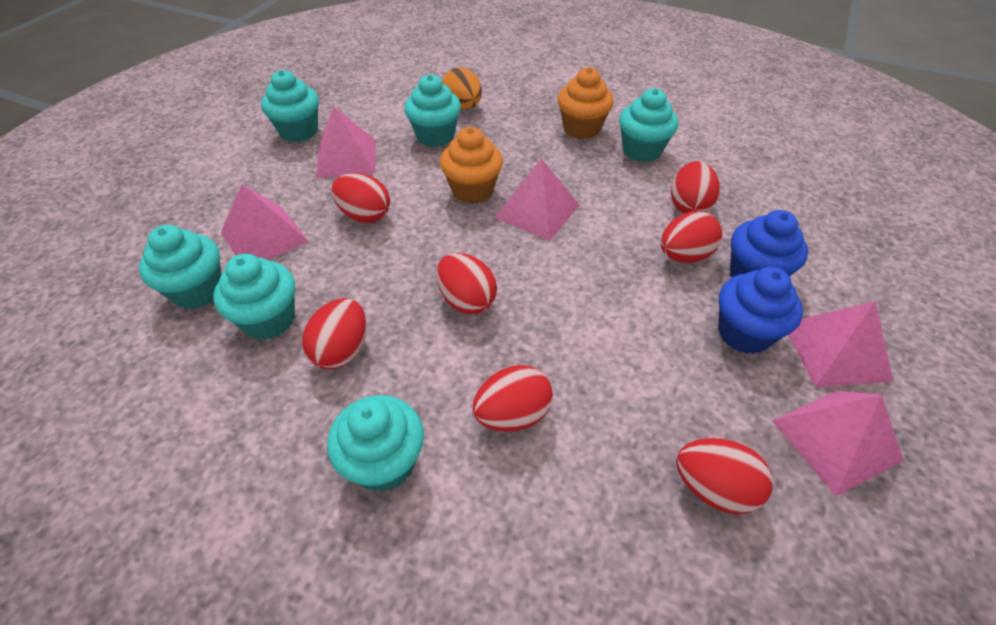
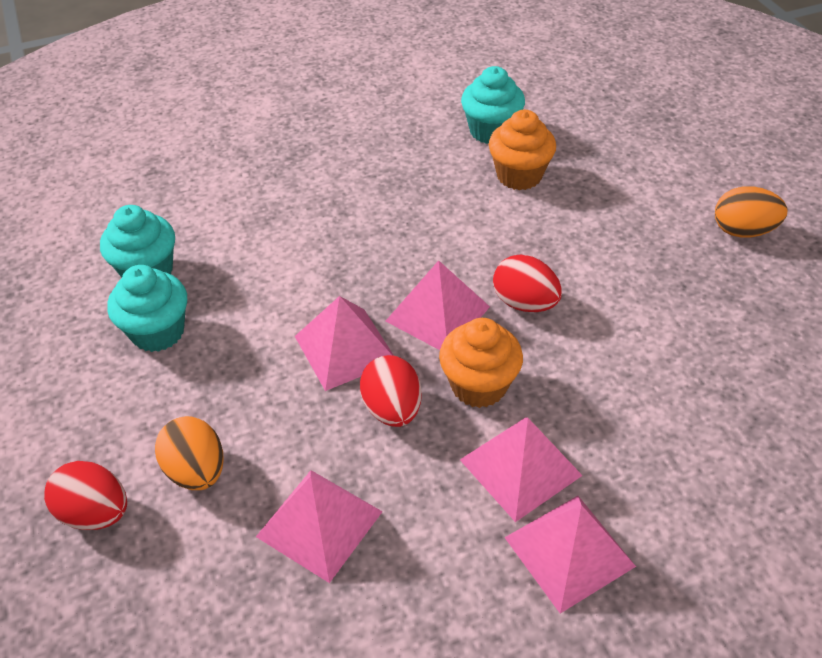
blue cupcake: [718,267,803,354] [730,210,808,278] = 2 -> none = 0
orange egg: [442,67,482,109] = 1 -> [155,416,224,490] [715,186,787,238] = 2
red egg: [302,298,367,369] [331,173,390,223] [437,253,497,314] [472,365,553,431] [661,211,722,263] [671,161,719,214] [676,438,773,514] = 7 -> [44,461,127,530] [360,355,422,427] [493,255,562,312] = 3
turquoise cupcake: [139,225,222,309] [213,254,295,340] [261,70,319,142] [327,395,424,492] [404,74,461,147] [619,88,678,162] = 6 -> [100,205,175,277] [107,265,187,352] [461,66,525,144] = 3

